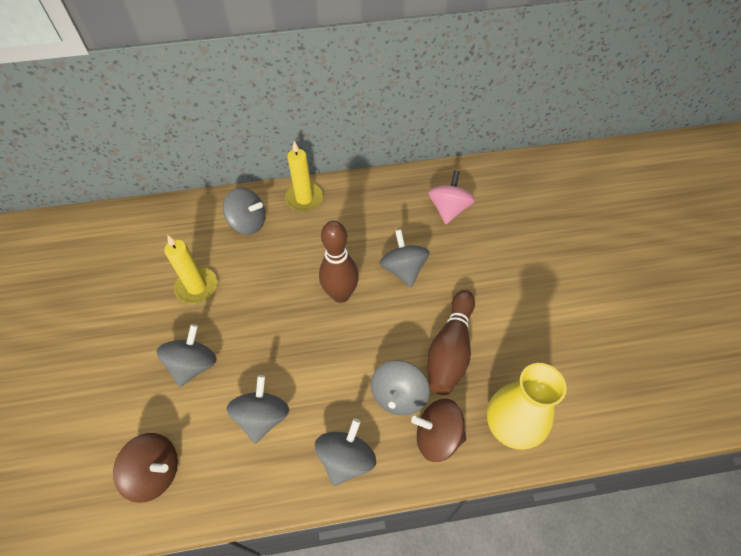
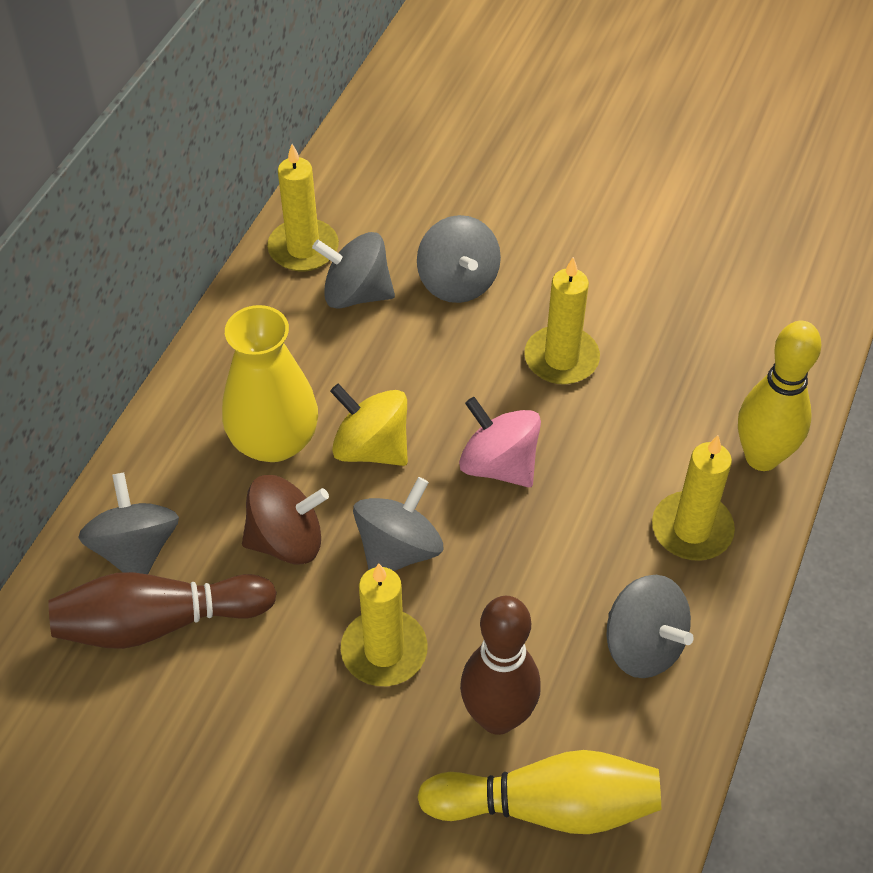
brown spinning top: [113,433,178,503] [411,399,466,462] = 2 -> [242,475,329,564] = 1
grey spinning top: [156,324,217,387] [223,188,265,235] [227,375,289,444] [315,419,376,486] [371,361,430,416] [380,230,430,287] = 6 -> [79,472,179,574] [312,232,395,309] [353,477,443,571] [417,215,501,303] [607,575,694,678] = 5
yellow bowling pin: none = 0 -> [417,750,661,834] [738,321,821,471] = 2
yellow candle: [164,235,217,303] [285,141,323,212] = 2 -> [267,144,339,271] [341,563,428,686] [524,257,600,385] [652,435,735,560] = 4
yellow spinning top: none = 0 -> [330,384,408,466] = 1

